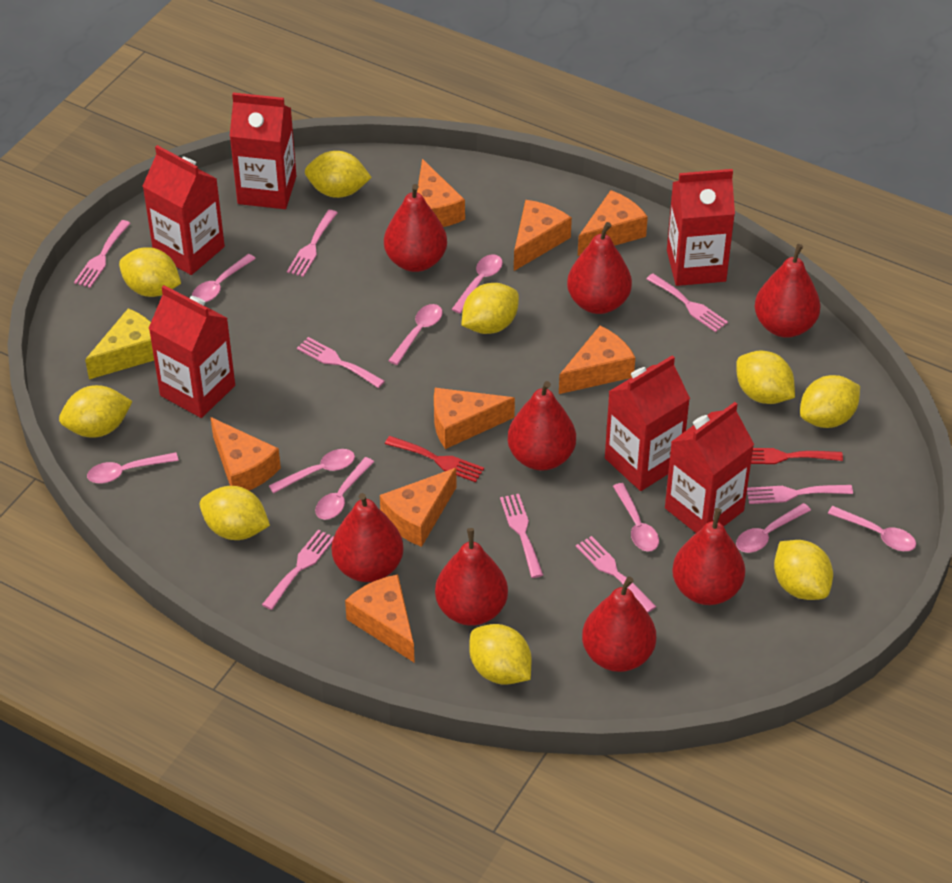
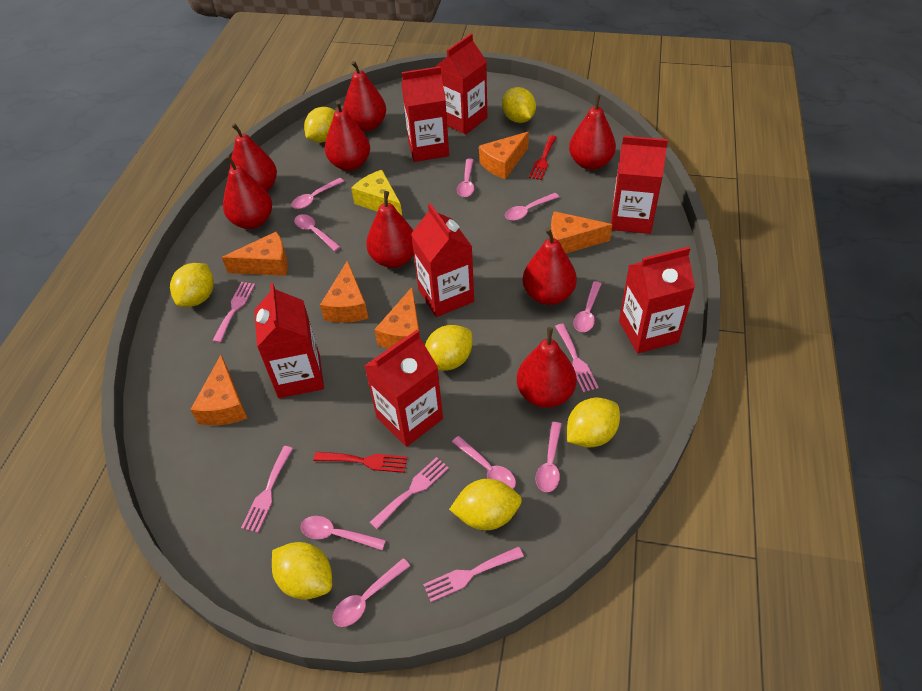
orange cheese: [210,417,281,490] [345,574,415,663] [380,468,456,547] [417,159,465,227] [434,388,515,449] [514,200,572,271] [559,326,635,394] [578,190,648,256] = 8 -> [190,355,247,425] [222,231,288,276] [320,261,369,323] [374,287,420,349] [479,132,529,179] [551,211,612,253] = 6
pink fork: [74,220,131,288] [262,529,334,610] [287,210,338,277] [297,337,385,388] [500,494,543,578] [576,536,656,613] [646,274,728,332] [747,485,853,504] = 8 -> [213,282,255,343] [241,446,293,533] [370,457,449,529] [423,546,524,602] [555,324,599,392] = 5
red carton: [143,145,225,275] [149,285,235,418] [230,92,296,209] [605,355,690,491] [665,402,754,533] [667,169,735,286] = 6 -> [254,283,324,398] [364,330,443,447] [402,66,449,162] [411,203,474,317] [435,34,487,134] [611,136,668,234] [619,247,695,353] = 7
yellow lemon: [59,385,133,438] [119,247,181,297] [200,486,270,540] [305,151,372,198] [462,283,519,334] [469,624,531,685] [736,350,795,404] [774,540,833,600] [800,375,860,428] = 9 -> [170,263,214,307] [272,542,332,600] [304,107,336,143] [425,325,472,371] [449,479,522,530] [502,87,536,123] [567,397,620,448] = 7

